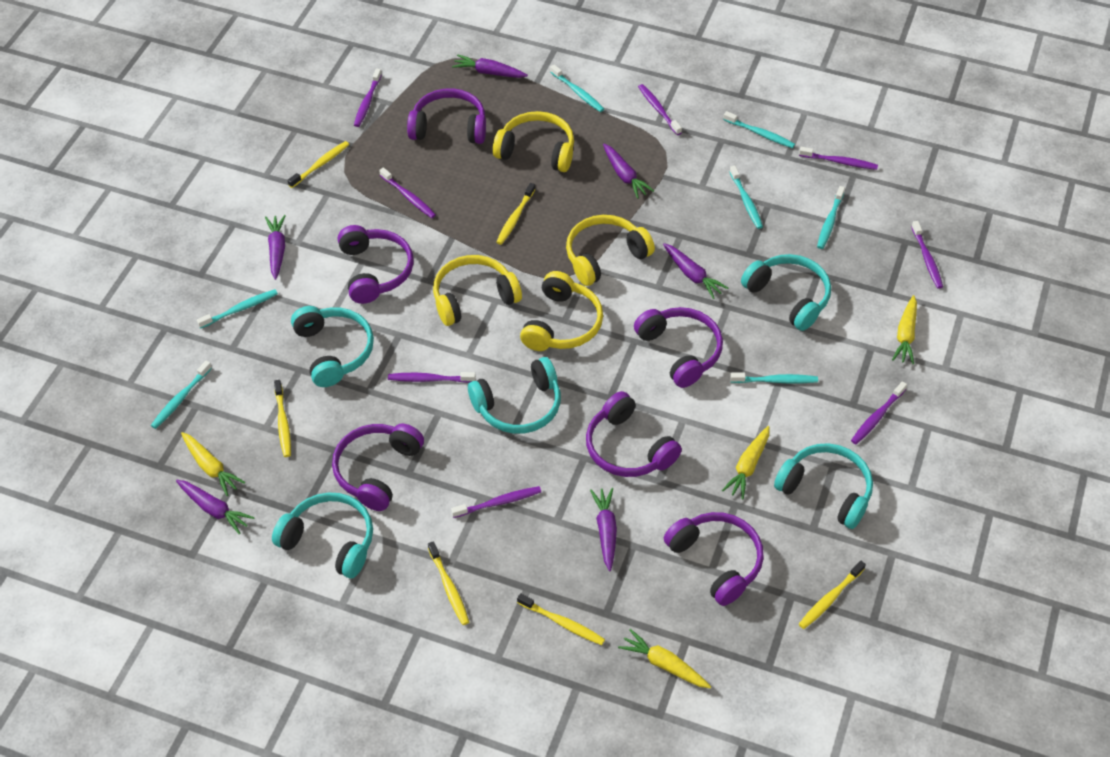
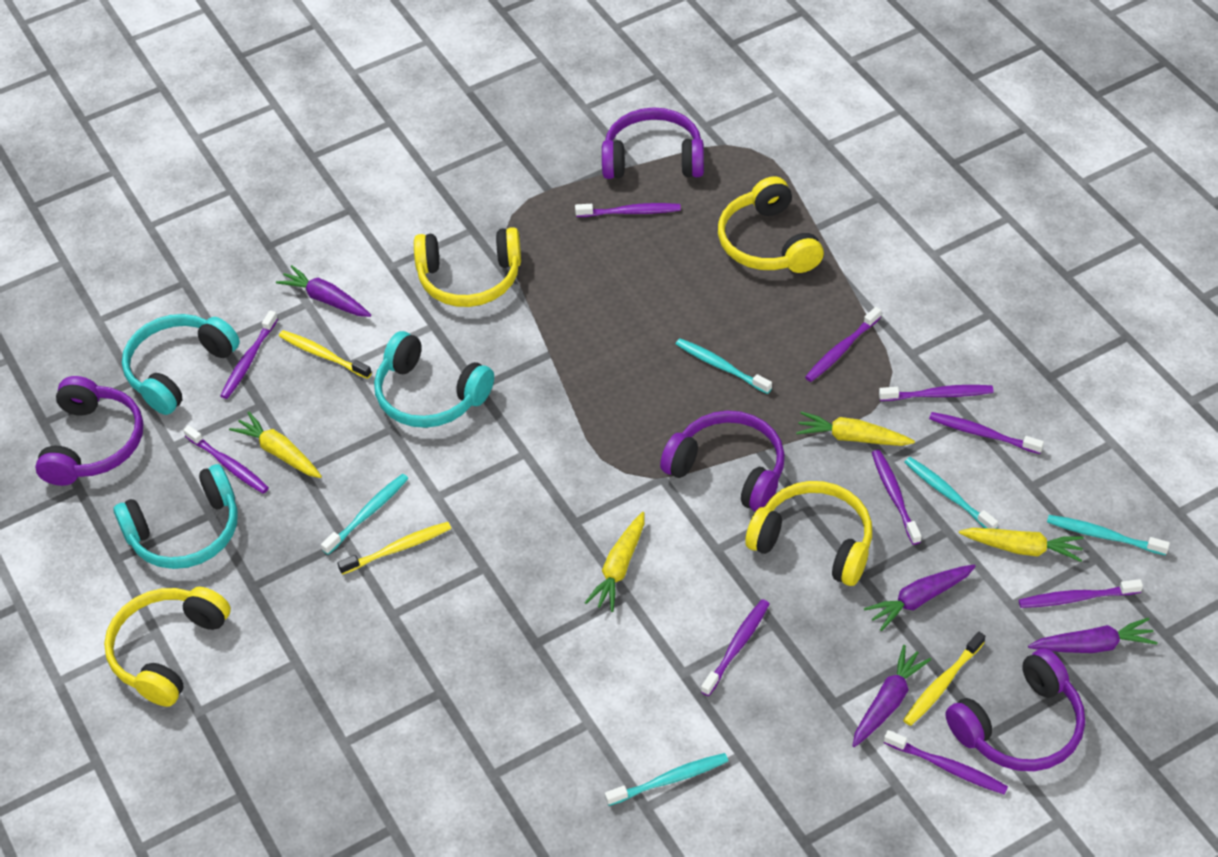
purple carrot: [176,480,255,535] [265,215,286,280] [452,55,528,78] [590,488,617,571] [603,144,654,199] [663,243,728,299] = 6 -> [276,265,371,317] [852,645,931,747] [864,564,976,631] [1028,618,1158,653] = 4
purple headphones: [332,424,424,511] [338,225,414,304] [407,88,486,144] [586,391,682,477] [634,307,723,388] [664,512,764,606] = 6 -> [35,376,144,486] [602,108,704,179] [660,411,785,512] [946,649,1085,771] = 4
purple toothbrush: [354,68,382,127] [379,167,436,218] [388,372,476,383] [451,486,541,518] [638,84,682,135] [799,147,878,170] [851,381,907,444] [911,221,943,289] = 8 -> [183,425,269,493] [220,310,278,399] [575,203,681,217] [701,599,769,696] [805,307,881,382] [872,450,921,545] [879,385,994,401] [884,730,1008,795] [929,412,1044,454] [1019,579,1143,608] = 10
turquoise headphones: [272,492,373,578] [291,306,374,387] [468,357,561,434] [741,254,831,331] [774,443,873,529] = 5 -> [114,464,238,569] [122,314,240,415] [374,331,494,428] = 3
turquoise toothbrush: [151,361,212,429] [197,289,278,328] [550,65,604,112] [723,111,795,148] [729,165,763,229] [730,373,818,384] [817,186,845,249] = 7 -> [321,474,409,555] [605,753,728,806] [676,338,772,394] [905,457,998,529] [1047,515,1170,555] = 5
yellow toothbrush: [274,380,291,457] [287,141,349,188] [428,541,469,625] [496,183,535,245] [517,593,605,645] [799,561,866,629] = 6 -> [279,330,372,379] [337,522,451,575] [903,632,985,726] = 3

